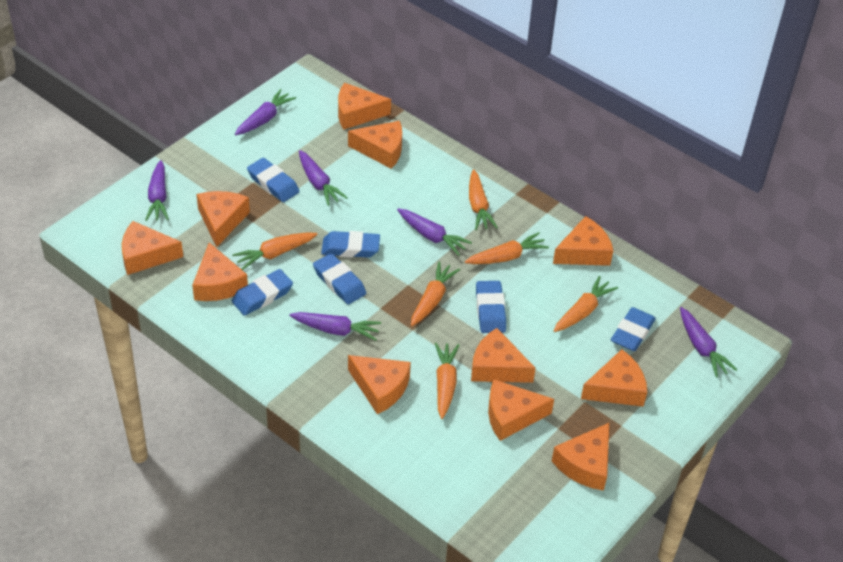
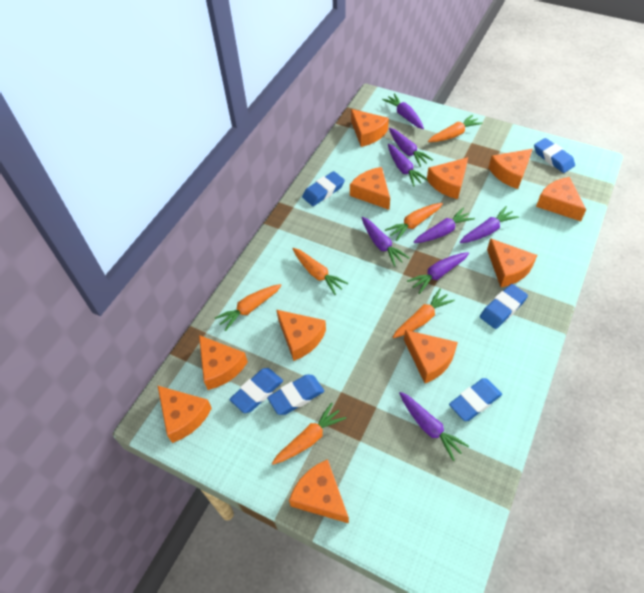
purple carrot: [145,160,169,221] [235,89,296,135] [289,312,381,341] [299,150,348,206] [397,208,472,256] [680,307,737,378] = 6 -> [362,217,409,267] [382,93,424,129] [388,144,428,187] [389,128,433,167] [399,392,469,461] [407,252,469,294] [414,208,475,243] [460,206,519,243] = 8

